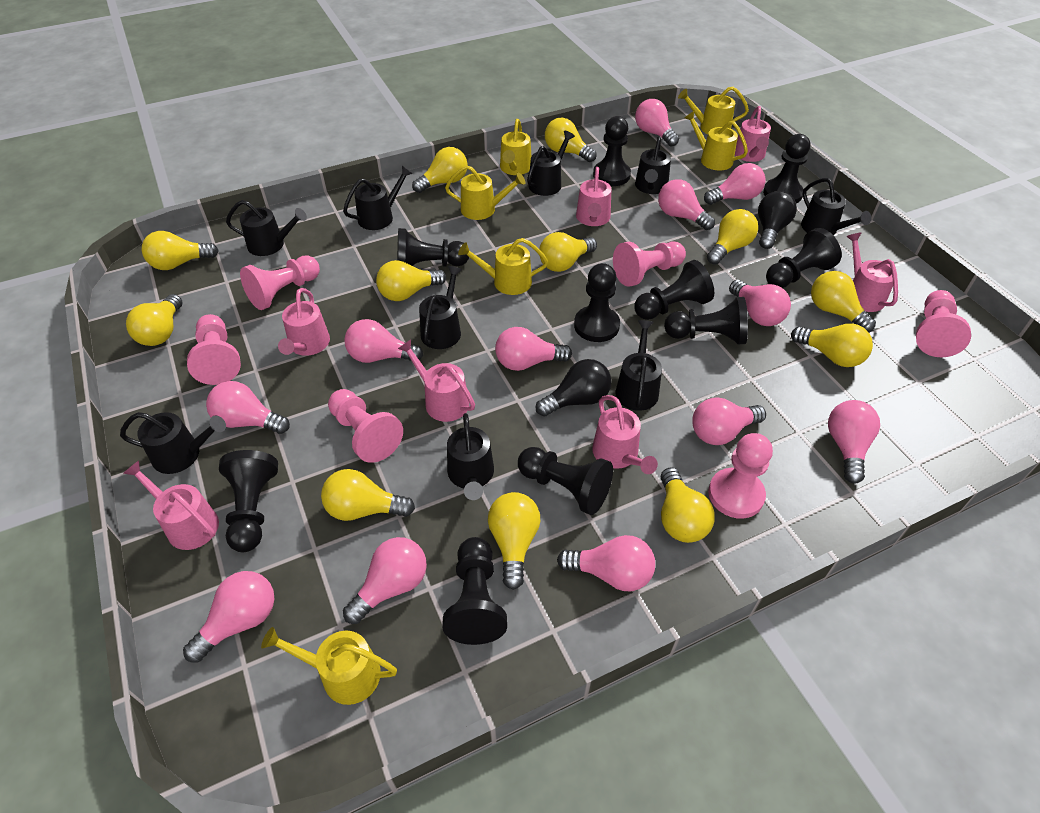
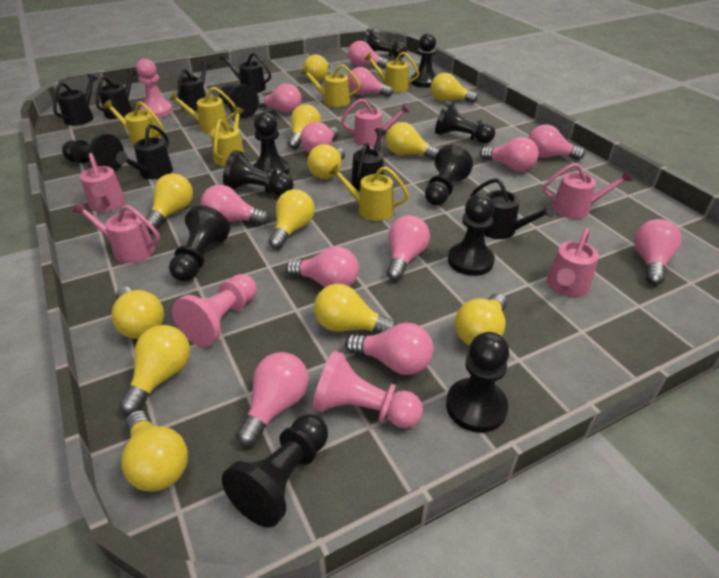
black light bulb: [536,359,611,417] [758,191,797,249] = 2 -> none = 0
black pawn: [219,450,278,552] [397,228,469,266] [442,537,507,645] [518,447,613,515] [574,263,620,342] [593,116,631,186] [634,260,714,320] [664,297,748,345] [763,134,810,204] [766,228,842,288] = 10 -> [62,134,124,172] [169,205,230,282] [219,84,259,118] [222,414,328,528] [223,150,294,196] [253,112,290,174] [363,28,407,58] [411,33,436,88] [425,145,473,205] [435,101,495,144] [446,332,509,433] [448,194,495,276] = 12
black watering can: [120,412,226,474] [226,200,307,256] [343,166,413,230] [419,266,462,349] [447,413,494,500] [527,131,575,196] [615,320,662,411] [635,137,671,194] [801,178,871,235] = 9 -> [53,74,98,126] [95,69,137,119] [116,124,173,179] [177,61,211,110] [219,52,271,93] [351,128,387,191] [470,178,555,239] = 7
pink pawn: [187,314,241,385] [240,255,320,310] [328,389,403,463] [613,241,686,287] [708,433,773,519] [916,290,971,357] = 6 -> [136,59,173,118] [172,274,257,347] [312,350,423,428] = 3
pink watering can: [123,461,219,550] [278,288,330,356] [398,339,475,422] [576,167,611,226] [592,395,658,474] [735,106,771,162] [846,232,898,312] = 7 -> [73,201,160,263] [80,153,125,212] [341,98,410,146] [543,163,632,219] [547,228,599,297] = 5

